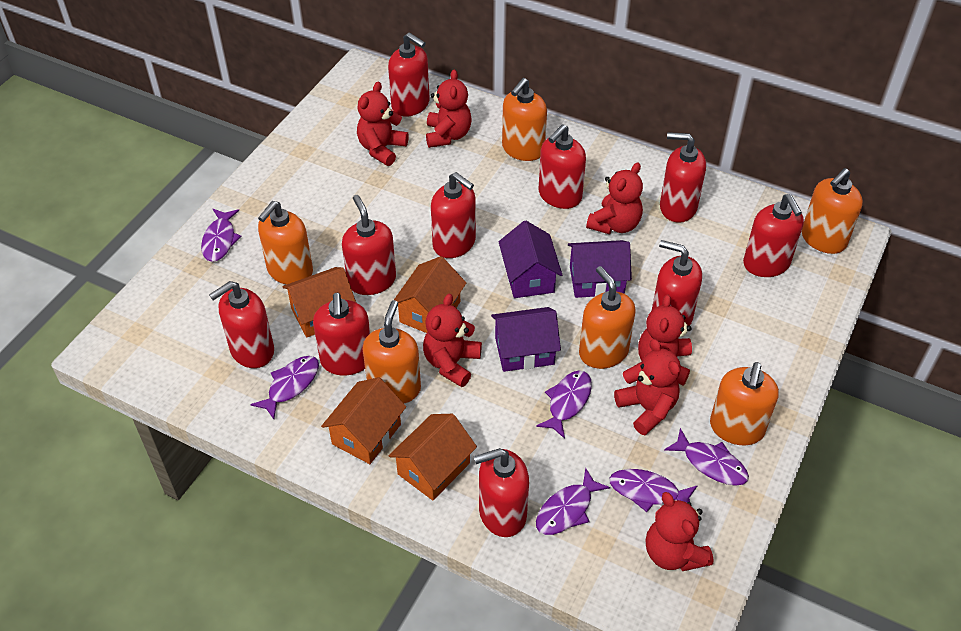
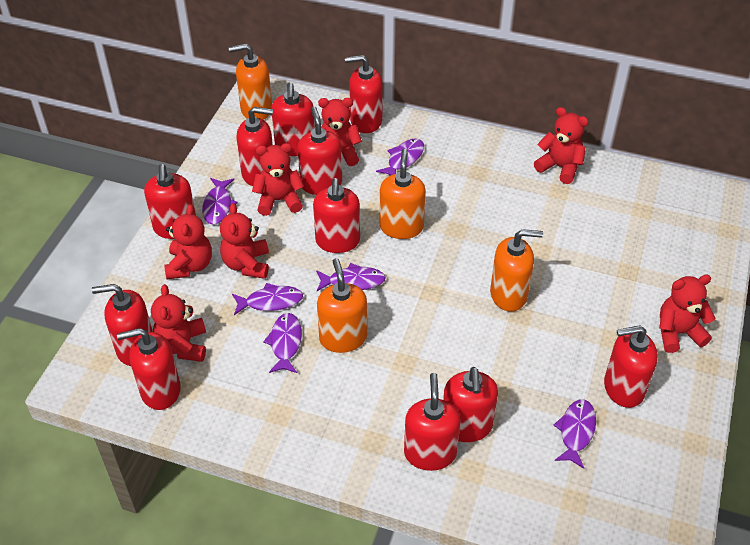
orange house: [282,267,356,338] [321,377,406,464] [389,414,477,500] [394,256,466,333] = 4 -> none = 0
orange soap dispenser: [258,201,313,285] [363,300,421,403] [502,78,547,161] [579,266,636,369] [710,362,779,445] [802,168,863,254] = 6 -> [229,43,272,120] [317,258,367,353] [380,149,426,239] [490,229,543,312] = 4
purple house: [491,307,561,372] [499,221,562,298] [568,240,632,298] = 3 -> none = 0
red soap dispenser: [209,281,274,368] [313,293,370,376] [342,195,396,295] [388,32,429,117] [431,172,476,258] [474,448,529,537] [539,124,586,209] [652,240,702,326] [660,132,706,223] [743,194,804,277] = 10 -> [92,284,153,366] [117,328,181,410] [144,164,196,239] [237,107,273,186] [271,82,315,156] [297,106,342,195] [313,178,360,253] [345,55,383,133] [404,373,461,471] [443,367,498,442] [604,325,658,408] = 11

